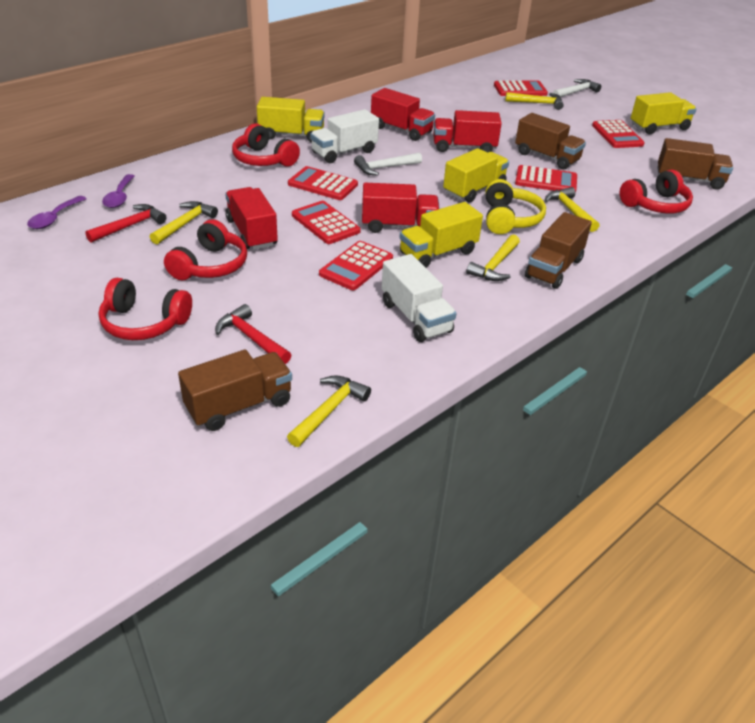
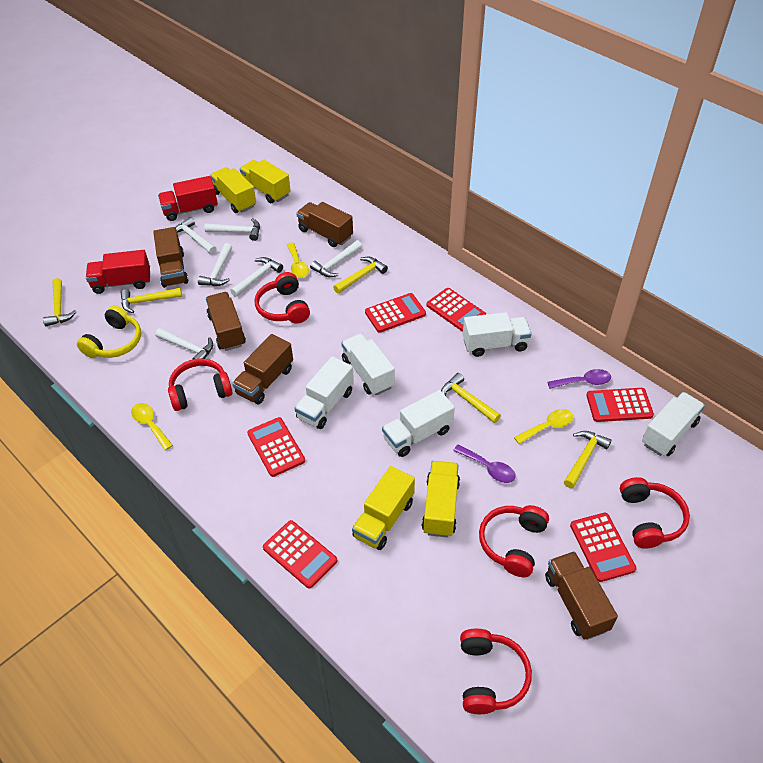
brown truck: [178,349,292,431] [515,113,586,169] [525,212,592,289] [657,138,733,190] = 4 -> [153,227,188,288] [206,292,246,351] [232,334,293,404] [296,202,353,247] [545,551,618,640] = 5
red hammer: [85,204,166,243] [215,304,291,364] = 2 -> none = 0
red headphones: [99,278,192,340] [164,219,247,280] [232,123,300,167] [620,170,693,214] = 4 -> [168,359,233,411] [254,272,310,324] [460,629,532,714] [479,505,549,577] [620,477,690,549] = 5
red truck: [225,187,278,250] [362,183,440,233] [371,88,435,141] [433,110,502,152] = 4 -> [86,250,150,294] [158,176,218,221] = 2
white hammer: [354,153,422,175] [553,79,601,97] = 2 -> [155,328,213,360] [176,217,217,254] [198,243,232,286] [204,218,260,241] [230,257,283,297] [310,240,362,277] = 6
white truck: [310,109,379,163] [381,254,457,342] = 2 -> [294,356,354,429] [341,333,395,395] [382,390,455,457] [463,312,532,357] [642,392,705,456] = 5
yellow spoon: none = 0 -> [131,403,173,450] [287,242,309,278] [514,409,573,444] = 3

